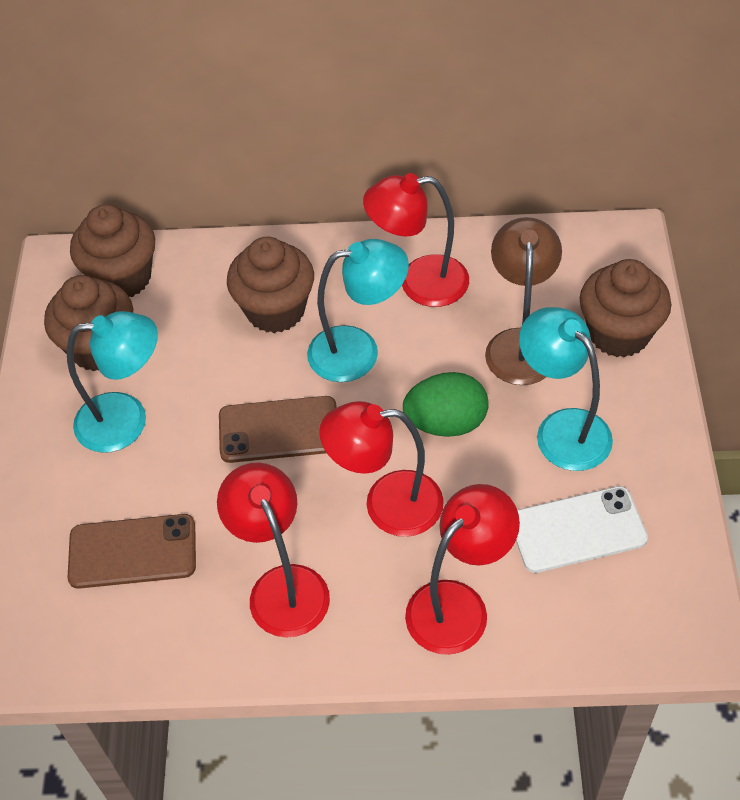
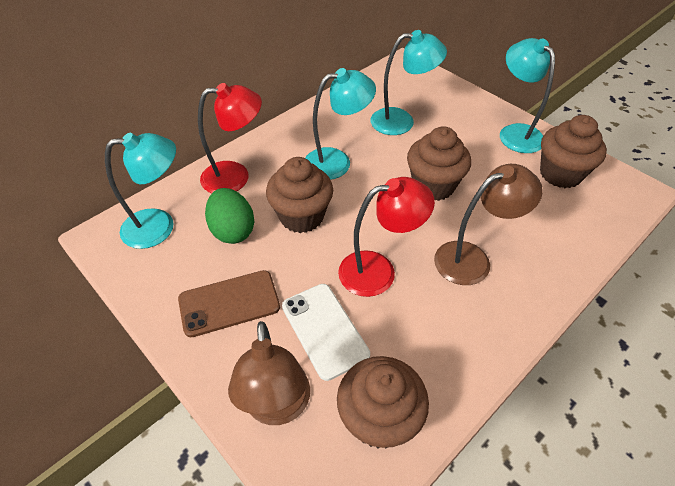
brown lamp: [485,217,562,385] = 1 -> [228,321,310,425] [434,164,543,285] = 2
brown phone: [68,514,196,589] [219,396,337,463] = 2 -> [178,270,280,337] = 1
red lamp: [217,463,330,638] [319,401,444,537] [363,173,469,307] [405,484,520,655] = 4 -> [198,83,262,193] [338,177,435,297] = 2
turquoise lamp: [67,311,158,453] [307,239,409,382] [519,307,613,471] = 3 -> [105,133,176,249] [305,68,376,180] [371,30,447,135] [500,38,555,153] = 4

